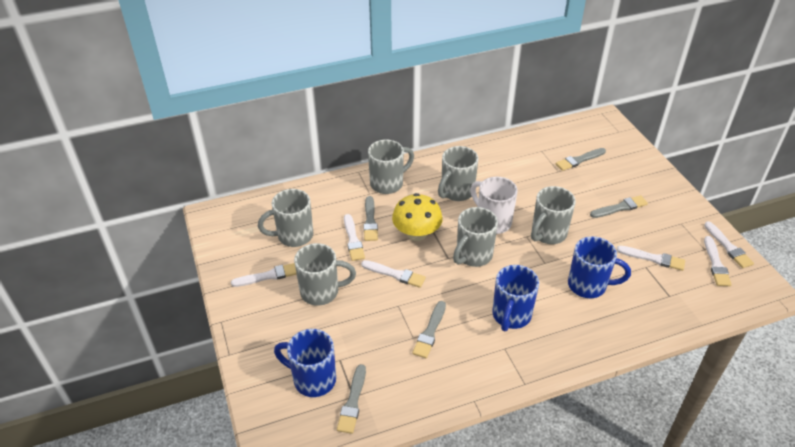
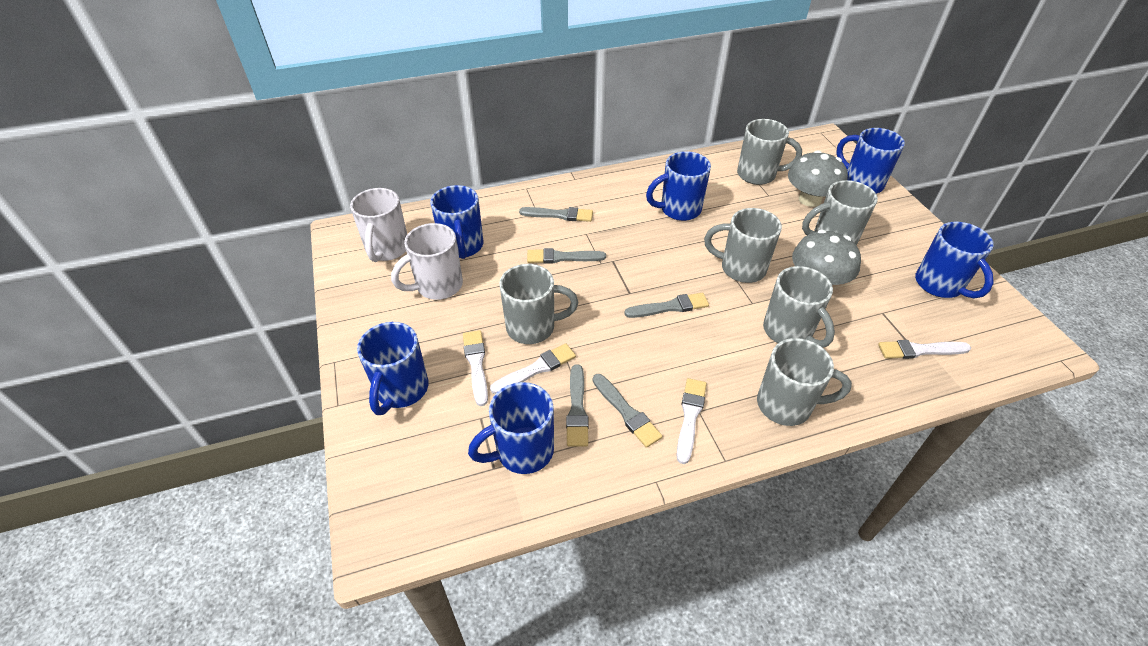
blue mug: [274,329,336,397] [492,265,539,331] [568,236,631,298] = 3 -> [357,322,428,415] [430,185,483,259] [468,382,554,474] [646,151,711,221] [836,128,905,194] [915,222,994,299] = 6
grey mushroom: none = 0 -> [788,150,848,207] [792,230,861,285] = 2
white brush: [231,263,297,287] [344,214,365,261] [361,260,426,288] [617,246,685,271] [704,221,754,268] [704,236,732,286] = 6 -> [463,330,488,406] [490,344,576,394] [676,378,707,464] [878,340,971,359] = 4
white mug: [470,177,518,234] = 1 -> [350,188,407,262] [391,223,463,300] = 2
yellow mushroom: [392,193,443,241] = 1 -> none = 0

